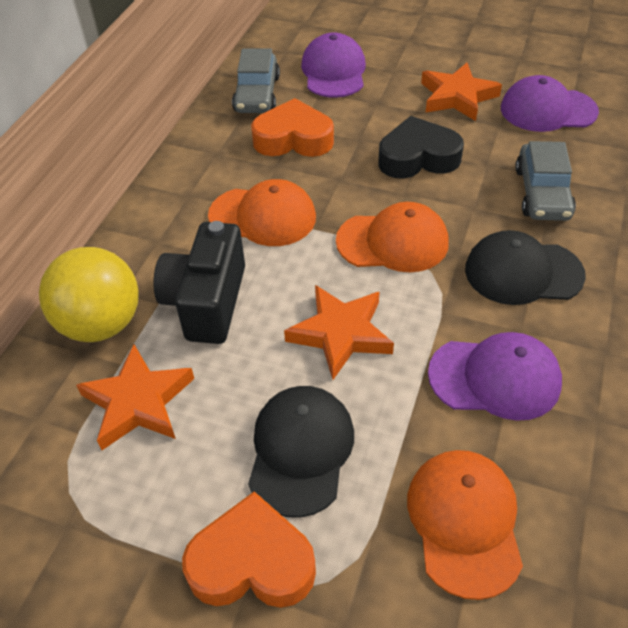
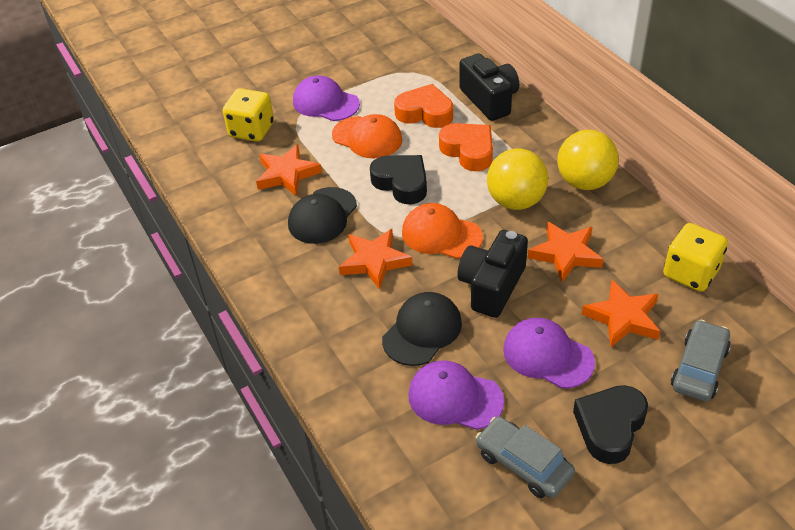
black camera: [153,221,245,344] = 1 -> [457,230,528,318] [460,54,519,121] = 2
black heart: [378,116,464,179] = 1 -> [370,155,427,204] [573,385,648,464] = 2
orange cap: [208,179,316,246] [336,202,449,272] [407,450,523,600] = 3 -> [332,114,402,158] [402,203,483,259] = 2
orange star: [76,344,194,450] [284,285,394,380] [421,63,502,121] = 3 -> [256,144,322,196] [339,229,412,290] [528,221,604,282] [582,280,661,348] = 4
yellow ball: [39,247,139,342] = 1 -> [487,149,548,210] [557,130,619,190] = 2
yellow dice: none = 0 -> [223,88,274,142] [663,223,728,292] = 2

